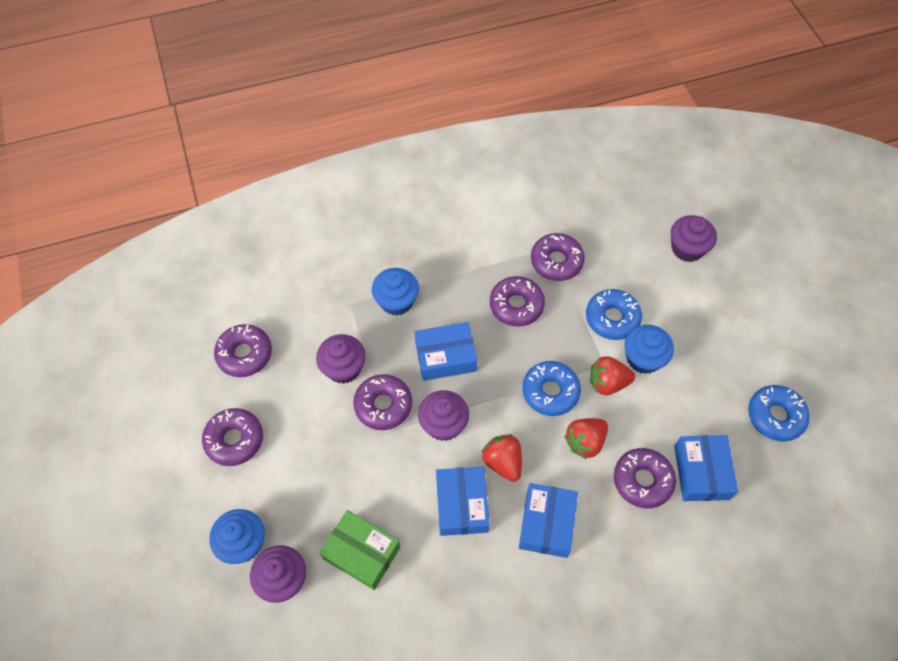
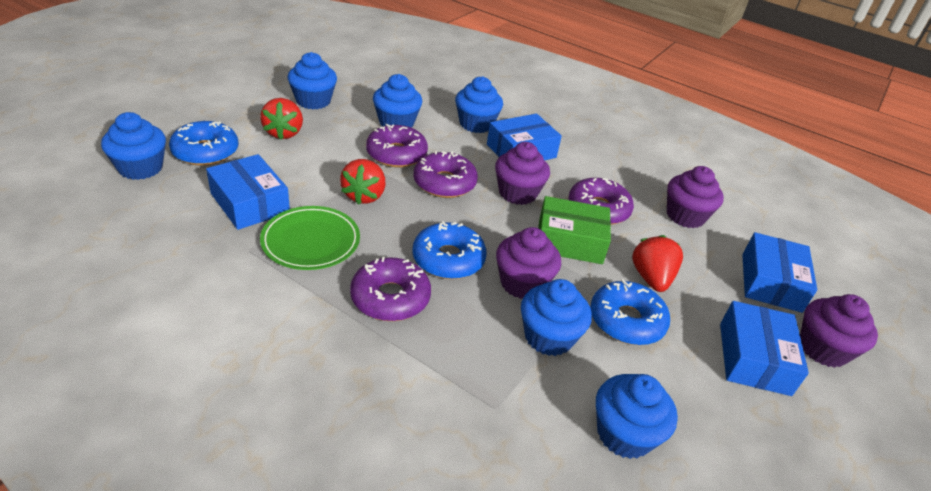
blue cupcake: [209,509,265,564] [372,268,419,316] [624,325,674,374] = 3 -> [101,112,166,180] [288,52,337,109] [373,74,422,128] [455,76,503,133] [521,279,592,356] [596,374,678,459] = 6
green plate: none = 0 -> [260,206,360,270] = 1
purple donut: [202,408,263,466] [214,324,272,377] [353,374,412,430] [490,276,545,327] [531,233,585,281] [614,448,676,508] = 6 -> [350,257,431,321] [366,124,428,167] [413,151,478,198] [568,178,634,225] = 4

